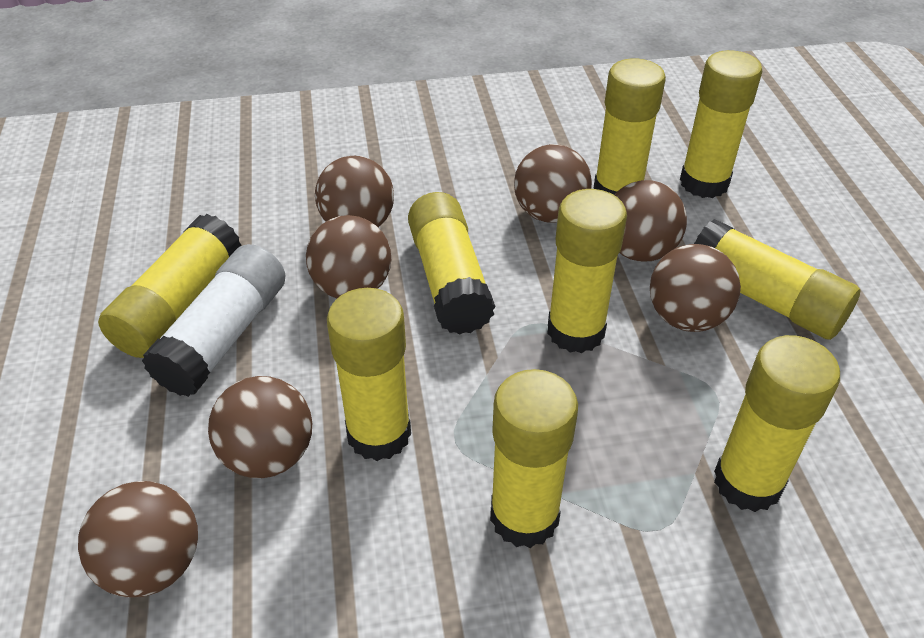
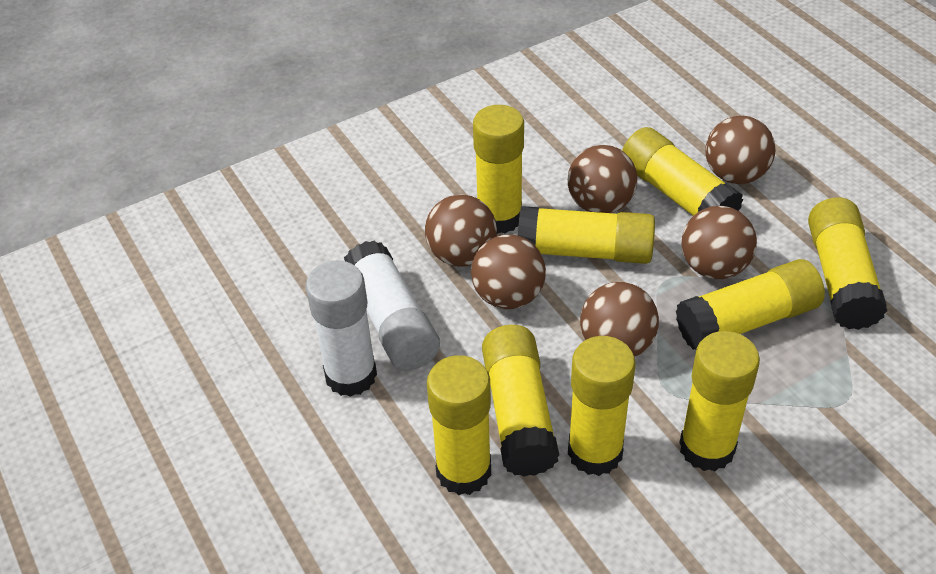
brown ball: [78,481,198,597] [208,376,312,478] [306,215,391,298] [315,156,394,227] [514,144,592,223] [614,180,687,261] [650,244,741,332] = 7 -> [425,194,497,267] [471,235,546,309] [568,145,637,213] [580,282,659,357] [682,206,757,279] [705,116,775,184] = 6
white glue stick: [142,244,286,397] = 1 -> [306,260,377,397] [344,240,440,370] = 2

